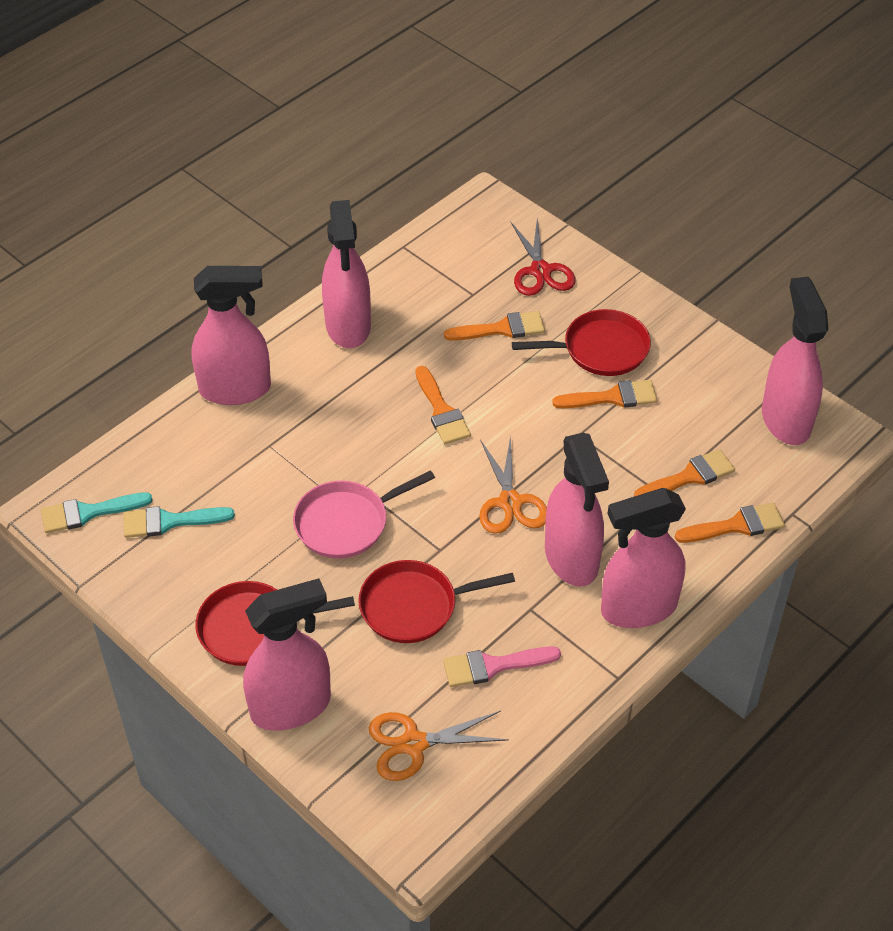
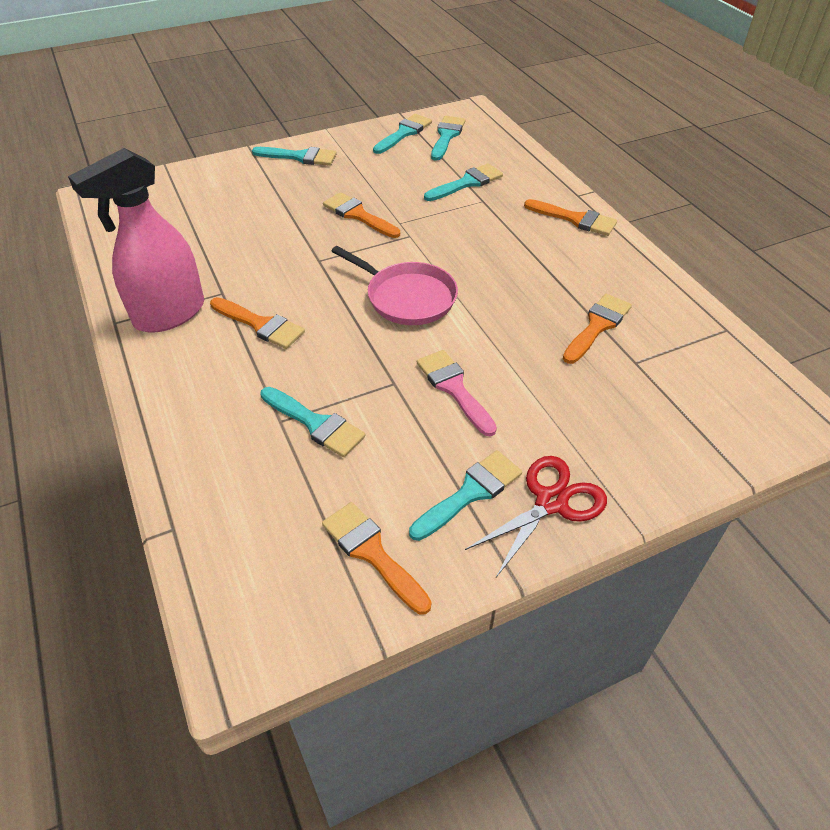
orange scissors: [369,711,509,781] [479,436,547,534] = 2 -> none = 0
pink spray bottle: [191,266,271,405] [243,578,331,731] [322,200,371,348] [545,433,609,587] [601,488,686,628] [762,277,828,445] = 6 -> [68,148,204,333] = 1
red pan: [195,581,355,666] [358,560,515,643] [512,309,651,376] = 3 -> none = 0
turquoise brush: [41,492,153,533] [123,506,235,538] = 2 -> [252,147,337,166] [260,387,366,457] [373,114,432,154] [409,450,522,541] [424,163,503,201] [431,116,465,161] = 6

